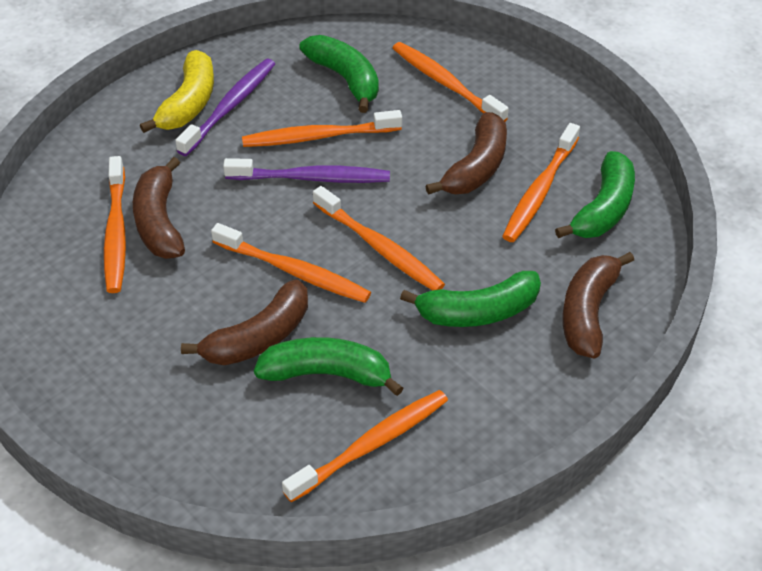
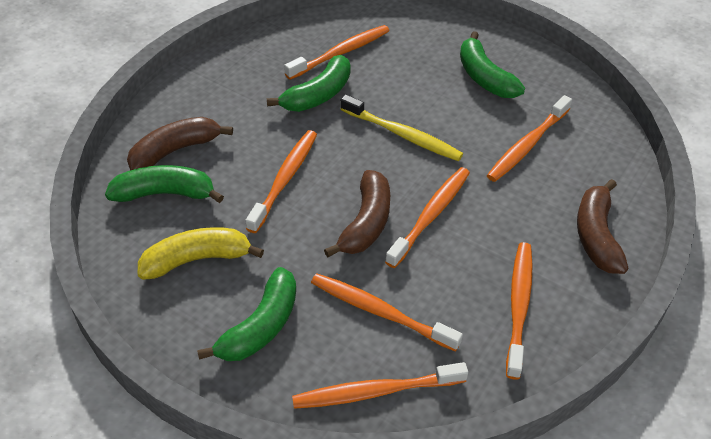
brown banana: [133,157,185,259] [181,279,308,365] [425,112,507,195] [563,252,634,359] = 4 -> [127,117,233,171] [324,170,390,257] [577,179,629,274] = 3
purple toothbrush: [175,59,275,156] [223,158,390,183] = 2 -> none = 0
yellow toothbrush: none = 0 -> [340,94,463,161] = 1

